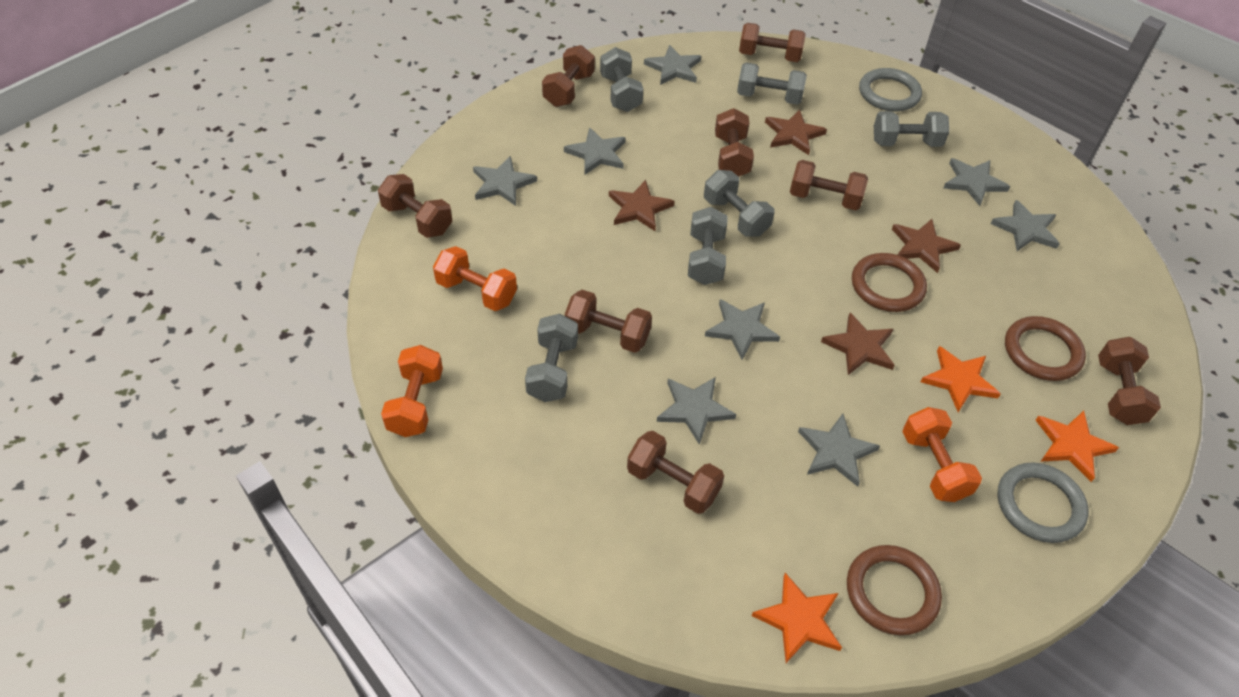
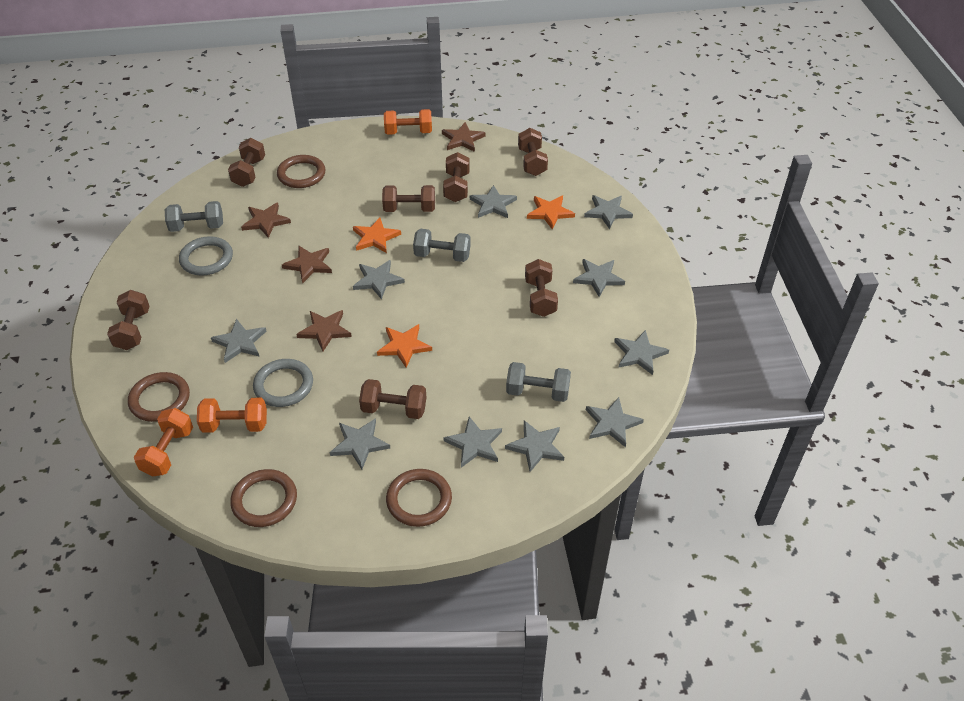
brown dumbbell: [378,174,452,238] [542,45,595,107] [565,290,652,353] [627,431,724,514] [715,108,754,177] [739,23,806,62] [790,160,868,210] [1098,337,1161,425] = 8 -> [107,290,149,350] [228,138,265,187] [359,379,427,419] [382,185,435,212] [443,152,470,202] [518,128,548,176] [525,259,558,317] = 7
brown ring: [847,545,942,635] [852,253,927,312] [1005,316,1086,381] = 3 -> [128,372,190,422] [230,469,297,527] [277,155,326,188] [386,469,452,527] = 4
grey dumbbell: [525,314,578,402] [600,47,643,112] [688,207,728,285] [704,170,774,237] [737,62,807,105] [874,111,949,147] = 6 -> [165,201,223,232] [413,229,471,262] [506,362,571,402] = 3
grey star: [473,156,537,206] [564,127,626,174] [644,45,701,85] [657,377,737,445] [705,299,780,360] [798,414,880,487] [943,158,1010,206] [990,200,1060,251] = 8 -> [211,319,267,363] [330,418,390,469] [353,260,405,300] [443,417,502,468] [470,185,517,218] [505,420,564,472] [573,259,625,297] [584,195,633,229] [586,397,644,448] [614,330,669,375] = 10

